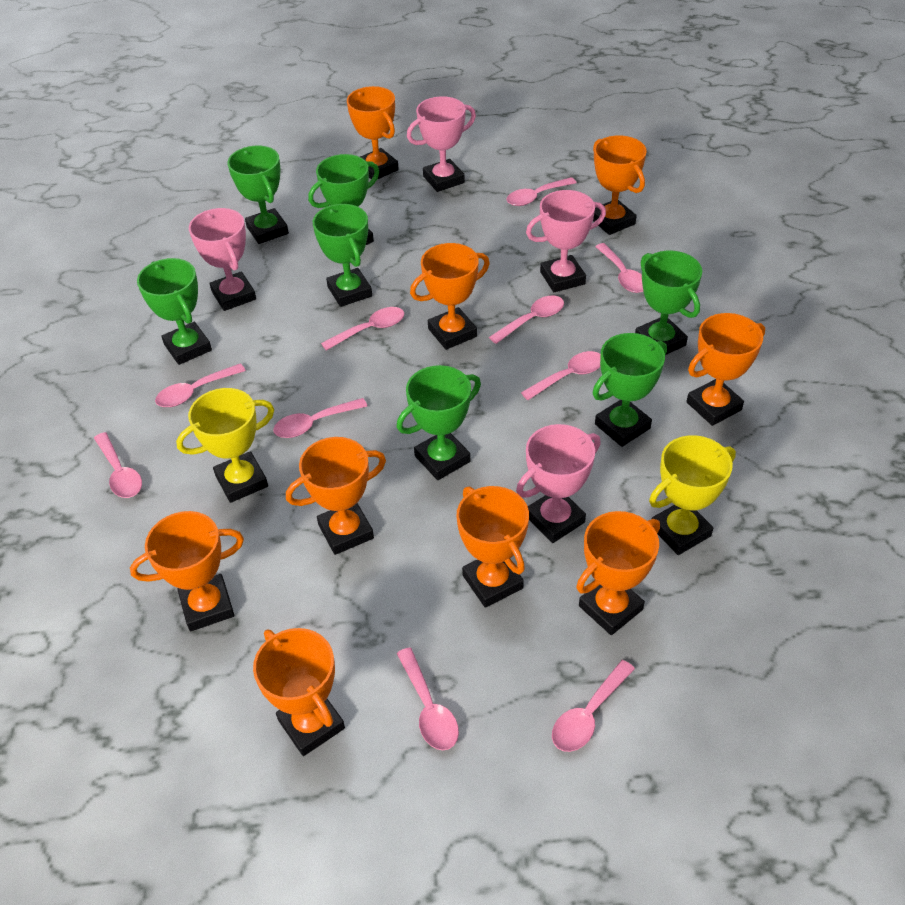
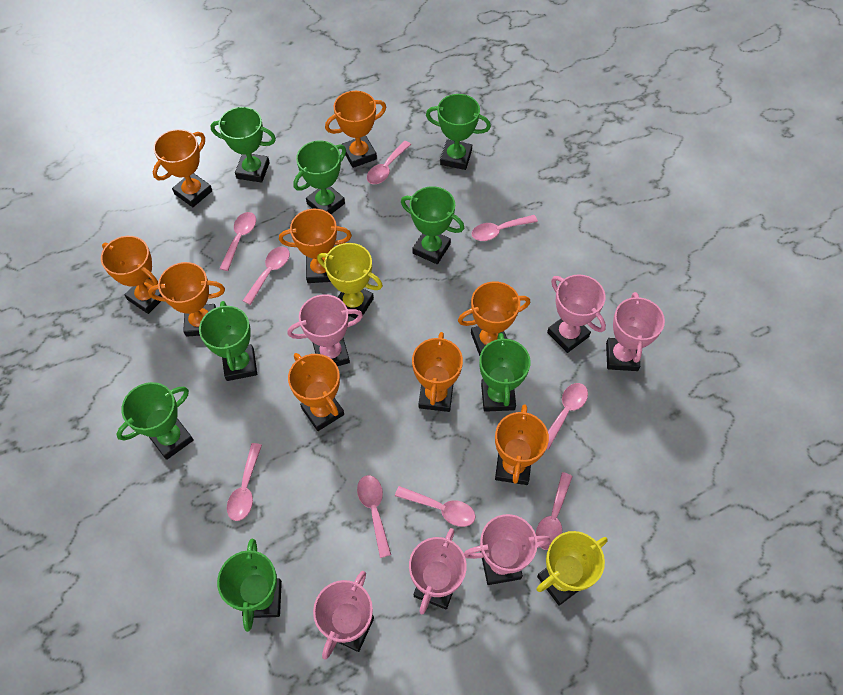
green trophy: [137,258,212,365] [227,146,289,244] [308,154,379,245] [313,204,372,307] [397,365,481,480] [592,333,667,447] [635,251,702,355] = 7 -> [116,382,194,460] [199,301,257,381] [210,107,276,183] [217,539,282,632] [293,140,346,214] [401,186,464,264] [426,94,491,170] [479,332,530,412] = 8
pink spoon: [94,432,142,498] [155,363,246,407] [273,398,367,438] [321,307,404,351] [396,647,459,750] [489,295,564,344] [507,177,577,206] [521,351,601,400] [552,660,635,752] [595,243,643,293] = 10 -> [219,212,256,271] [227,443,262,521] [243,246,290,305] [357,475,391,558] [367,141,411,184] [395,486,475,527] [471,215,538,241] [536,472,573,550] [546,383,588,450] = 9
pink trophy: [189,208,256,311] [407,96,476,192] [516,424,601,543] [526,190,606,292] = 4 -> [287,294,363,366] [313,571,374,660] [409,528,467,614] [464,514,550,585] [547,274,606,353] [606,292,665,371] = 6

